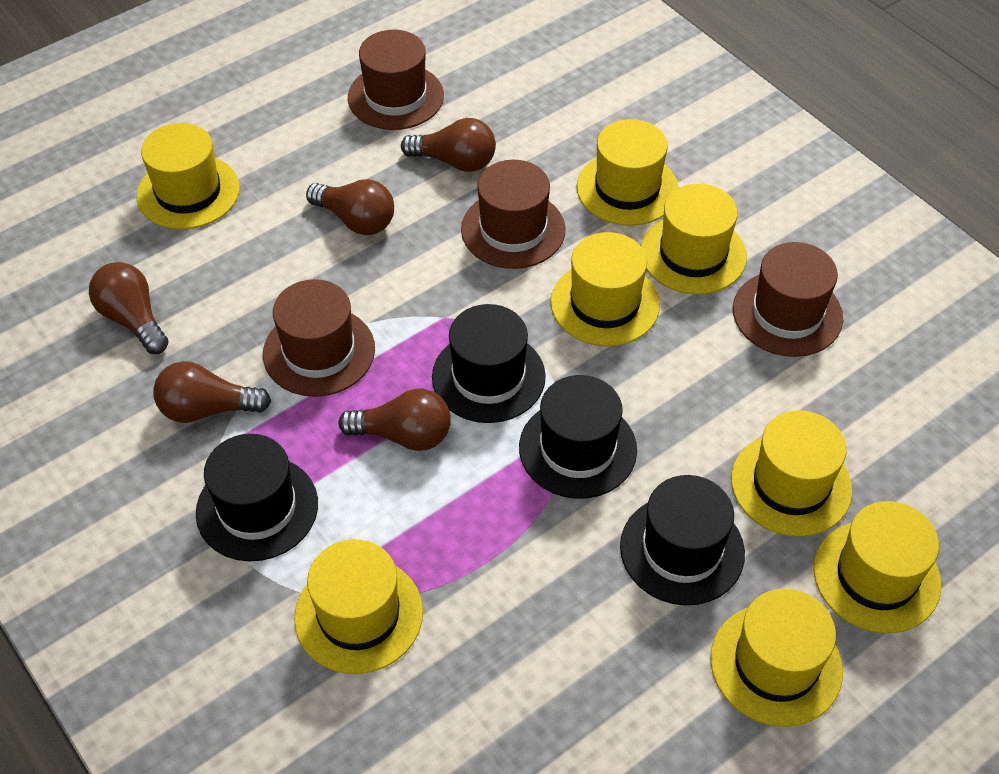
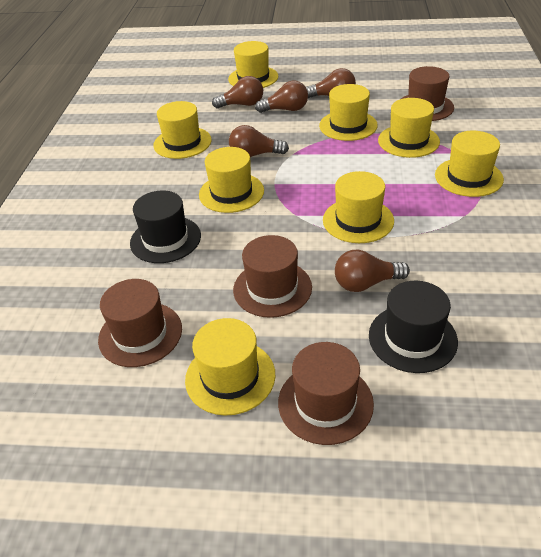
black hat: [196,434,318,561] [432,304,546,423] [519,375,637,499] [620,475,745,605] = 4 -> [130,191,201,263] [369,281,458,373] = 2

